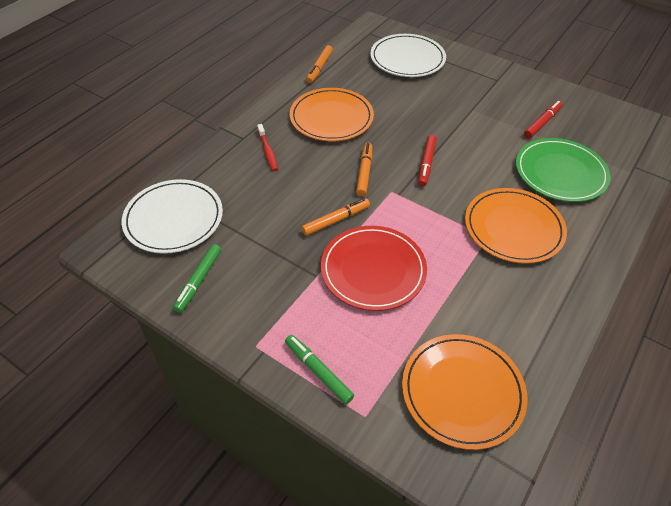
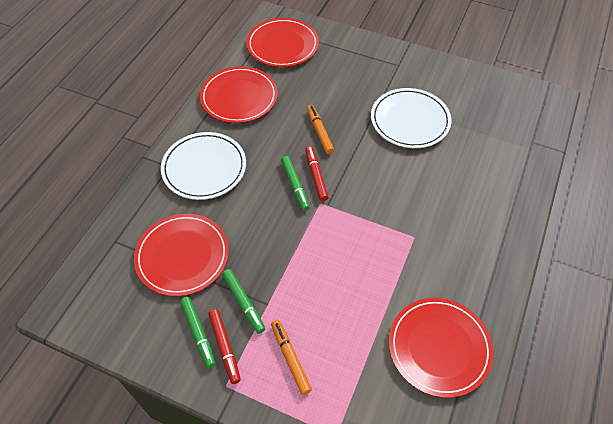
green marker: [173,244,221,313] [285,335,354,404] = 2 -> [180,297,216,368] [222,269,265,334] [281,156,310,211] = 3
green plate: [516,138,611,202] = 1 -> none = 0
orange marker: [301,198,370,236] [306,45,333,83] [356,143,372,196] = 3 -> [271,320,312,395] [307,105,334,154] = 2
orange plate: [290,88,374,141] [402,334,528,450] [465,188,567,264] = 3 -> none = 0
red plate: [321,226,427,311] = 1 -> [134,214,229,296] [200,66,278,123] [247,18,319,67] [389,298,493,398] = 4
red toothbrush: [257,124,278,171] = 1 -> none = 0

